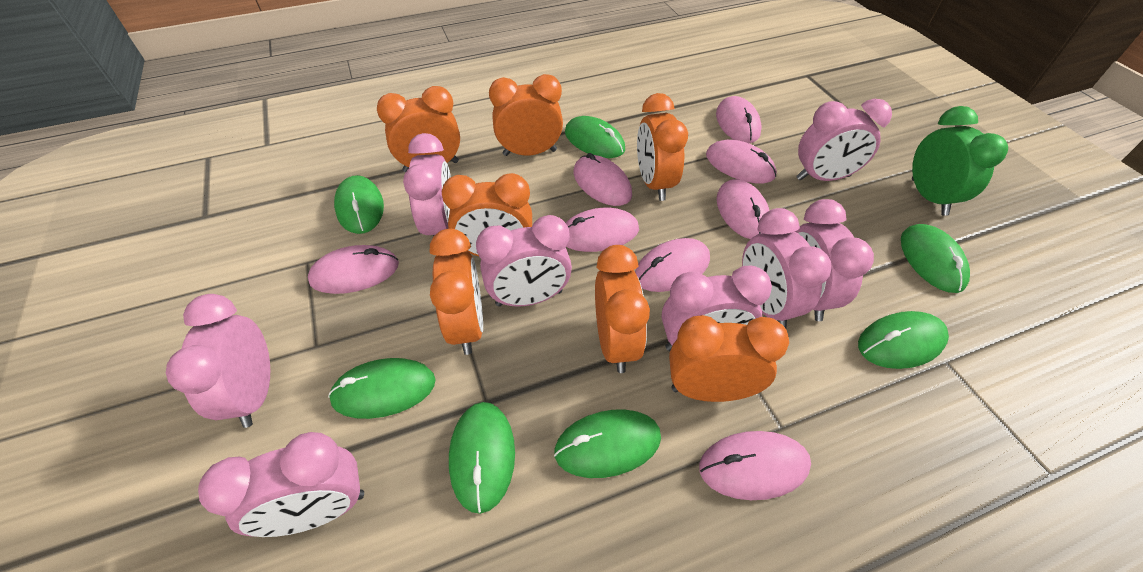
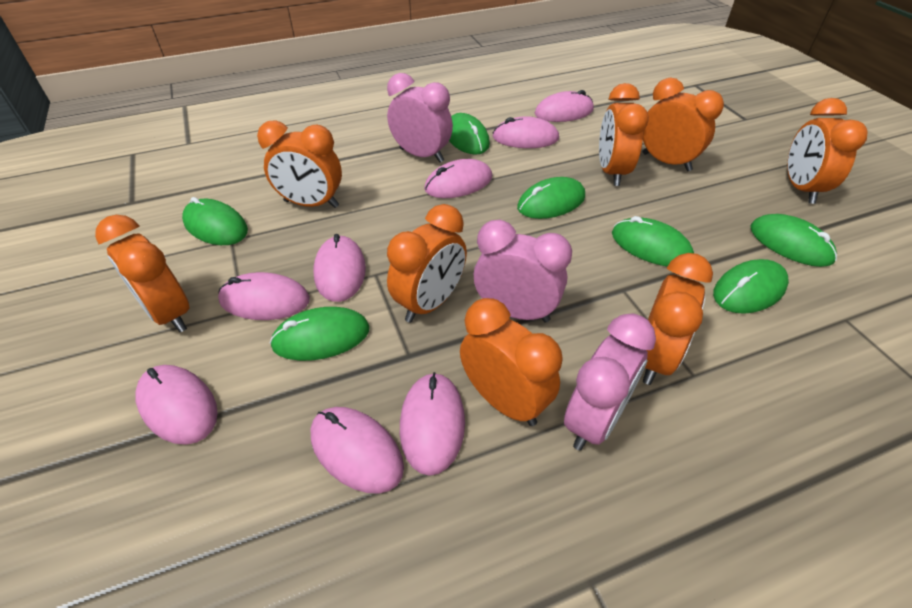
green clock: [912,106,1008,216] = 1 -> none = 0
orange clock: [377,86,460,172] [430,229,483,355] [442,173,532,256] [489,74,563,156] [595,245,650,373] [637,93,688,201] [669,315,789,402] = 7 -> [95,215,190,332] [257,120,342,208] [387,204,467,323] [460,298,563,426] [599,83,649,186] [643,78,724,171] [643,253,713,385] [787,98,868,204] = 8
pink clock: [166,294,270,428] [198,432,364,537] [403,133,451,237] [476,215,572,307] [661,266,772,351] [742,208,832,329] [794,199,874,321] [796,99,892,181] = 8 -> [387,73,453,163] [474,220,572,323] [564,313,656,451] = 3

